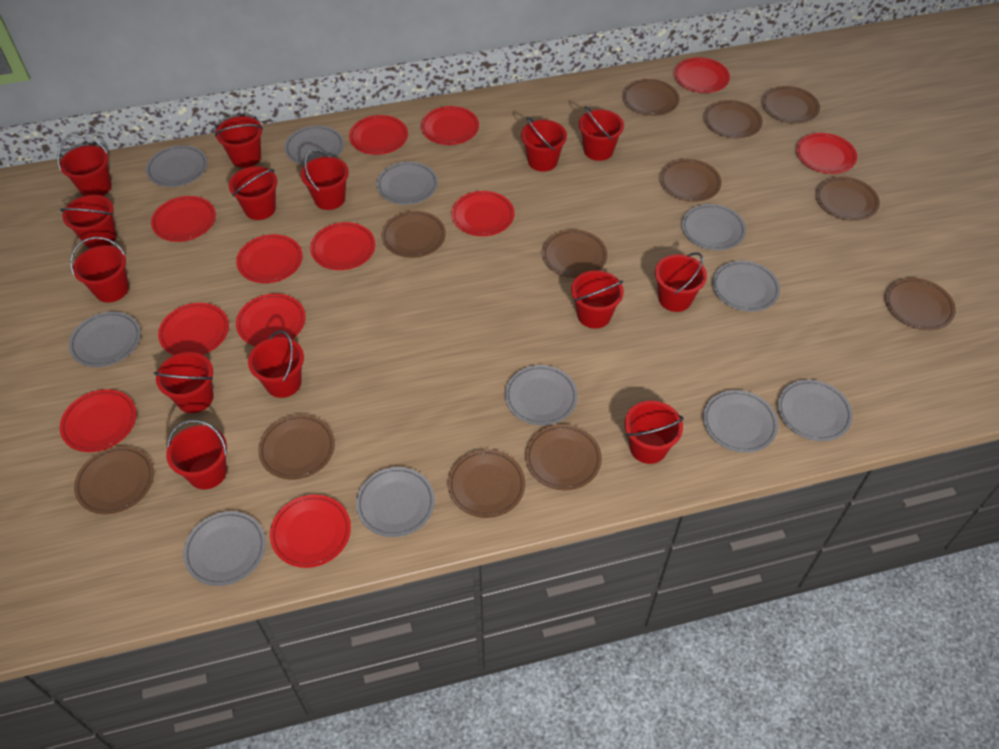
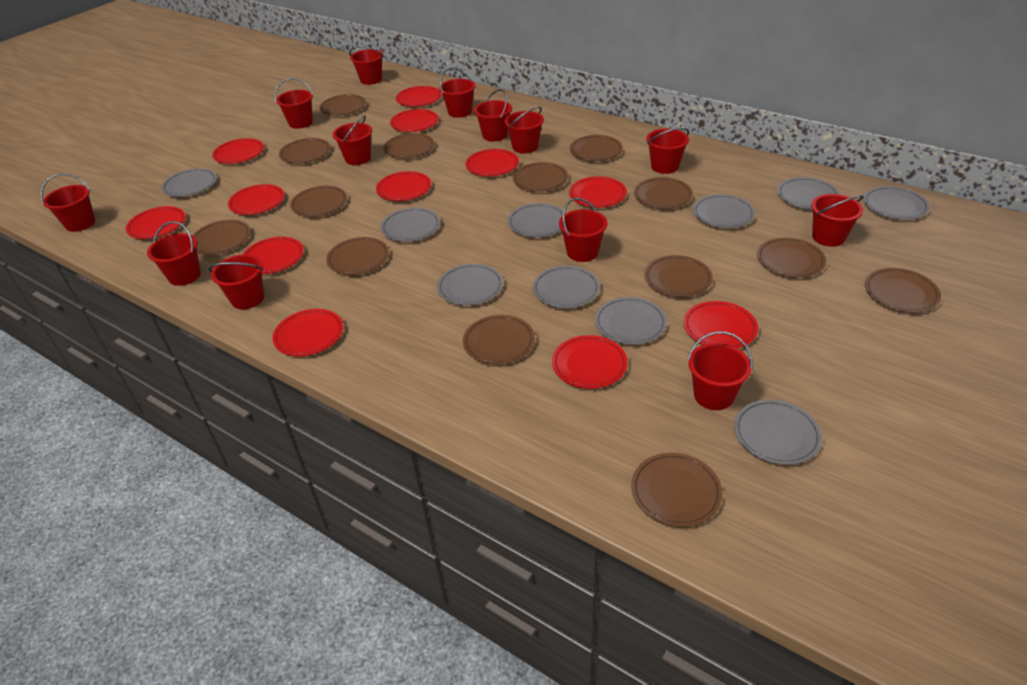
brown plate: [74,446,154,514] [258,415,335,480] [381,211,446,258] [448,449,525,518] [525,424,602,490] [542,230,608,278] [622,79,680,116] [660,159,722,202] [704,100,763,138] [762,86,820,123] [816,177,880,221] [885,278,956,330] = 12 -> [193,220,251,255] [279,138,330,164] [290,186,347,217] [320,94,366,116] [326,237,389,275] [383,133,435,159] [463,315,535,364] [513,162,568,192] [570,135,623,161] [631,453,723,527] [634,177,693,209] [644,255,713,297] [757,238,826,277] [865,268,941,313] = 14
grey plate: [69,312,141,367] [146,145,208,187] [183,511,266,586] [284,125,344,165] [356,467,435,537] [376,162,438,205] [505,365,578,425] [682,204,746,250] [703,390,778,453] [712,260,780,312] [777,379,853,441] = 11 -> [161,168,217,197] [381,208,440,242] [437,264,503,306] [508,203,566,237] [533,266,600,308] [595,297,667,345] [693,194,755,228] [734,400,822,465] [777,177,839,210] [864,186,930,220] = 10
red bucket: [57,135,112,196] [60,195,117,249] [70,237,129,302] [154,352,213,413] [166,420,227,489] [215,116,263,168] [229,166,277,220] [248,330,304,398] [301,149,349,210] [521,117,567,172] [571,271,624,329] [579,106,624,161] [625,401,684,464] [655,252,707,312] = 14 -> [40,173,95,232] [147,221,201,286] [209,254,264,309] [275,78,313,129] [333,115,372,165] [349,46,384,85] [439,67,475,118] [474,89,512,141] [504,107,544,153] [559,198,608,262] [646,128,689,174] [687,331,753,410] [811,194,864,247] = 13

